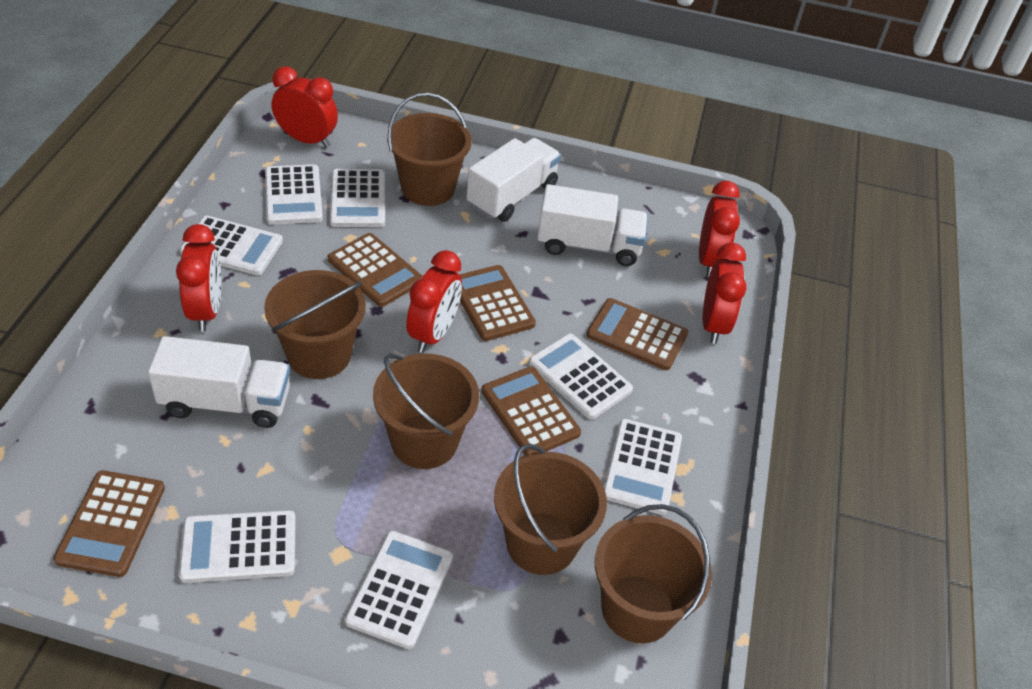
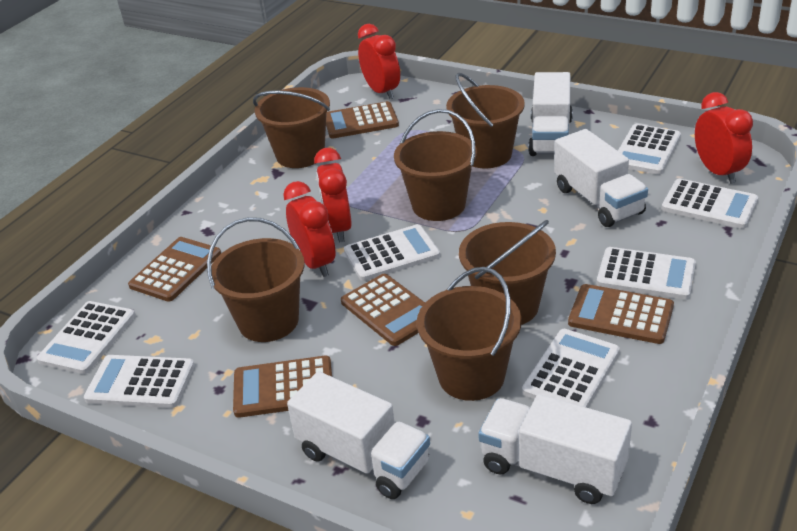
brown bucket: [264,270,366,379] [373,353,479,469] [387,93,471,206] [494,444,607,575] [595,504,712,643] = 5 -> [207,217,304,342] [253,87,330,168] [394,109,477,221] [417,267,521,401] [446,73,525,168] [459,220,556,325] = 6
red clock: [176,224,221,332] [272,66,338,148] [406,250,462,353] [699,181,740,277] [703,243,746,344] = 5 -> [283,181,335,277] [314,148,352,242] [358,24,400,99] [695,92,753,184] = 4
white truck: [148,336,290,428] [467,138,561,222] [537,184,648,266] = 3 -> [287,371,430,499] [478,394,632,504] [528,72,573,156] [554,129,648,227] = 4

